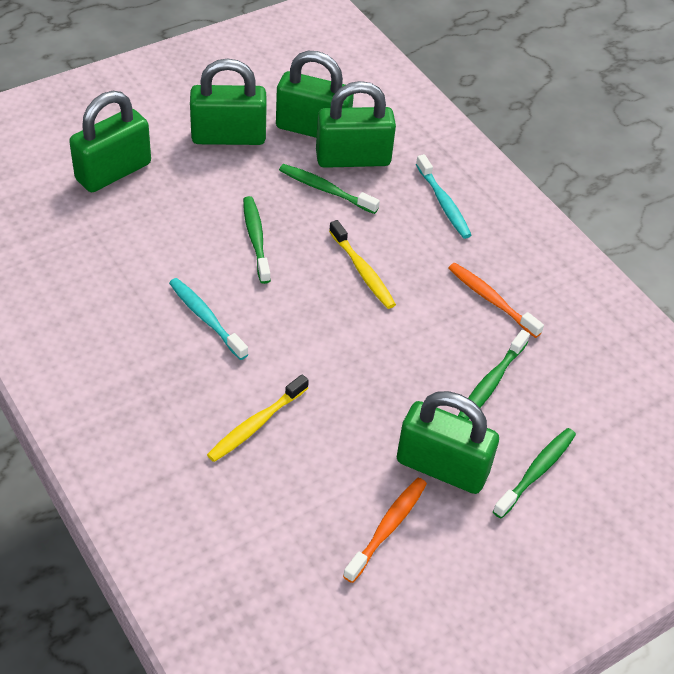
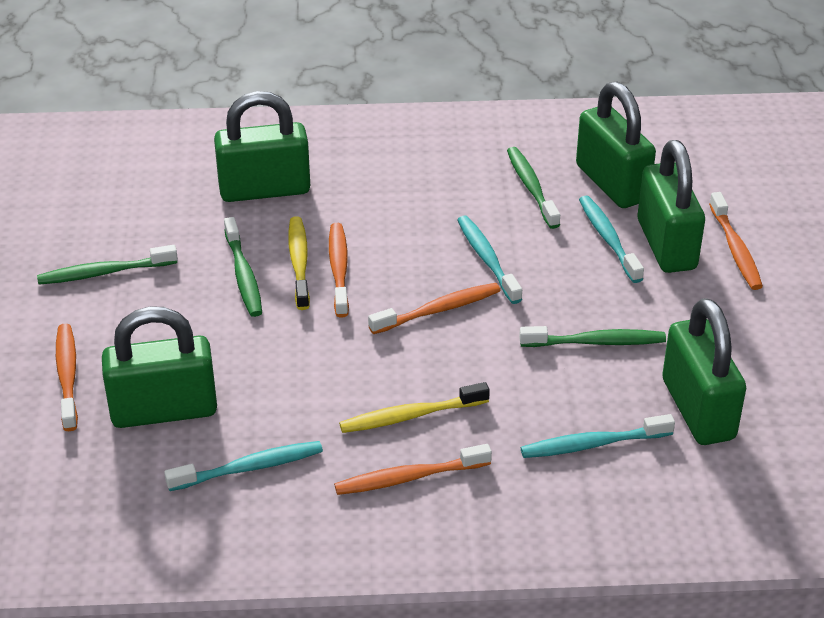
orange toothbrush: [343,478,427,583] [448,263,544,338] = 2 -> [56,323,78,431] [329,223,349,318] [334,444,492,495] [368,283,501,334] [709,192,763,290] = 5
turquoise toothbrush: [169,278,248,360] [416,154,472,239] = 2 -> [164,441,323,491] [457,215,522,304] [521,414,675,458] [579,196,644,283] = 4

